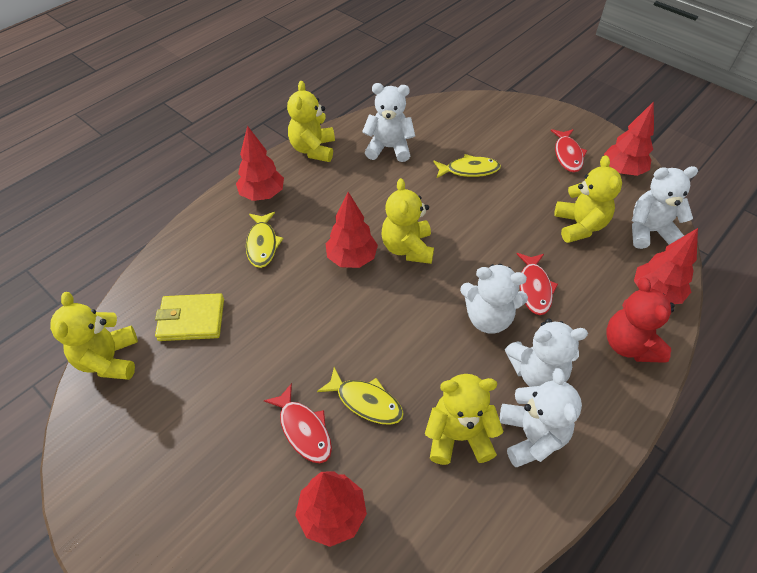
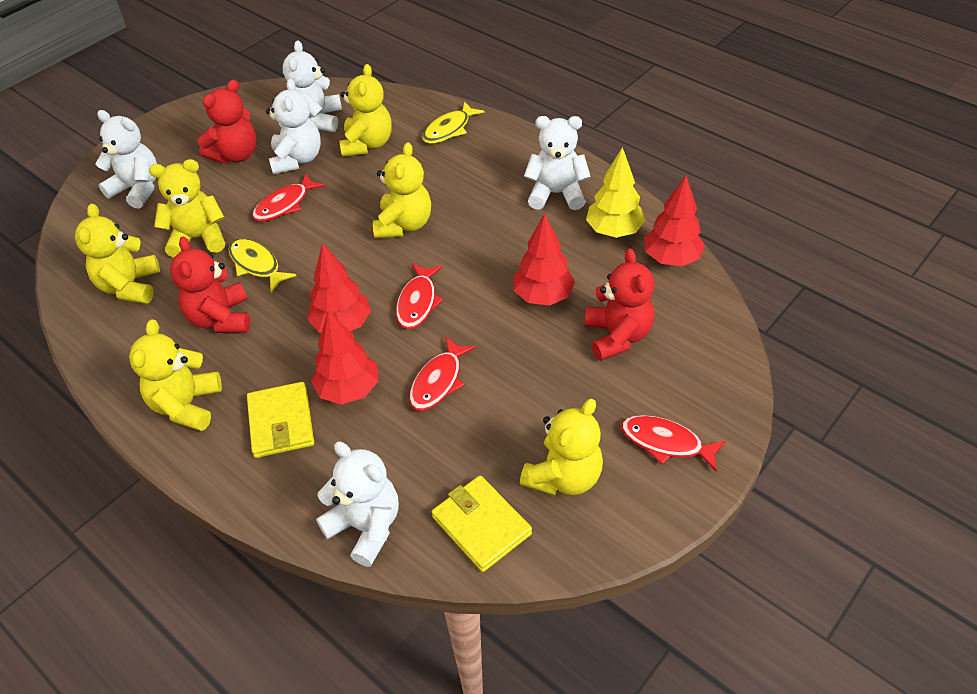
red fish: [264,383,332,463] [517,253,558,315] [551,129,587,172] = 3 -> [252,174,325,222] [396,263,444,329] [409,336,476,411] [621,415,726,472] = 4
red teddy bear: [607,277,675,363] = 1 -> [170,236,250,333] [197,80,257,163] [585,248,655,361] = 3
red tree: [236,126,284,201] [295,471,367,547] [326,192,378,268] [604,101,654,176] [634,228,698,304] = 5 -> [307,243,371,333] [311,310,378,404] [514,213,575,306] [644,175,705,266] = 4
yellow fish: [246,212,283,268] [317,367,404,425] [433,154,501,178] = 3 -> [228,239,297,292] [422,101,485,144] = 2
yellow teddy bear: [50,292,138,380] [287,81,335,162] [382,178,434,264] [425,374,504,465] [554,155,622,243] = 5 -> [75,204,160,304] [129,319,222,431] [149,159,225,258] [339,64,392,157] [373,142,431,238] [520,398,603,496] = 6
yellow tree: none = 0 -> [586,147,645,238] = 1
yellow wallet: [155,293,224,341] = 1 -> [247,382,314,458] [432,475,532,572] = 2

